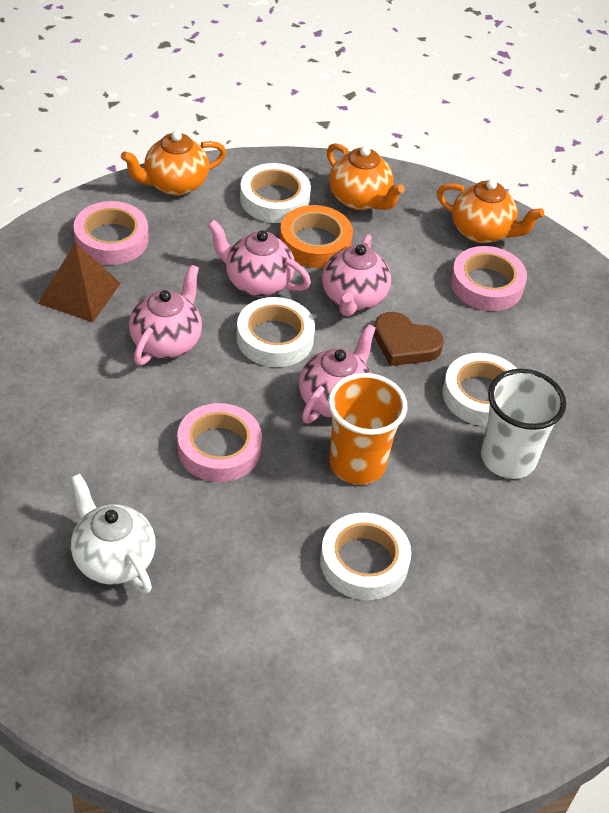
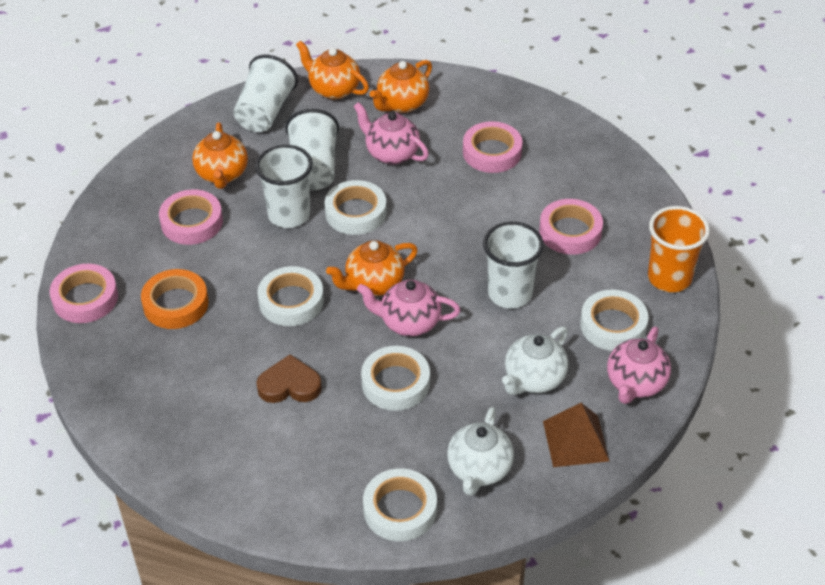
orange teapot: [121,131,226,196] [327,143,405,210] [437,179,544,243] = 3 -> [192,122,248,189] [296,40,369,99] [326,240,418,296] [370,60,432,113] = 4
pink tape: [74,201,148,265] [177,403,262,482] [451,246,527,311] = 3 -> [49,264,118,323] [159,190,223,245] [463,121,522,173] [539,199,603,255] = 4
pink teapot: [129,265,202,365] [208,220,311,297] [299,324,376,423] [322,234,391,316] = 4 -> [353,102,429,165] [357,279,461,337] [607,327,671,404] = 3
white cup: [481,369,566,479] = 1 -> [234,55,298,132] [255,145,313,228] [285,109,339,190] [483,222,544,309] = 4
white tape: [236,297,315,367] [240,163,311,223] [320,513,411,600] [443,353,517,426] = 4 -> [257,266,324,326] [325,180,387,235] [361,346,430,411] [363,468,437,541] [580,290,648,351] = 5
white teapot: [71,473,155,594] = 1 -> [447,407,514,496] [502,327,568,395] = 2

